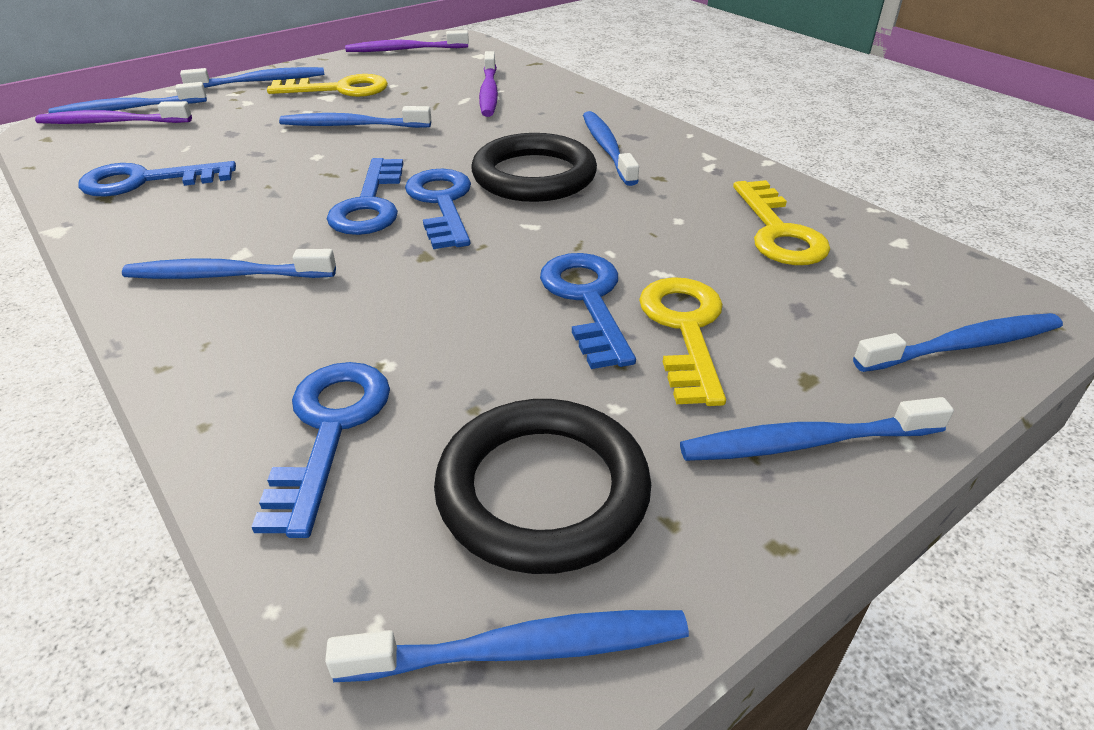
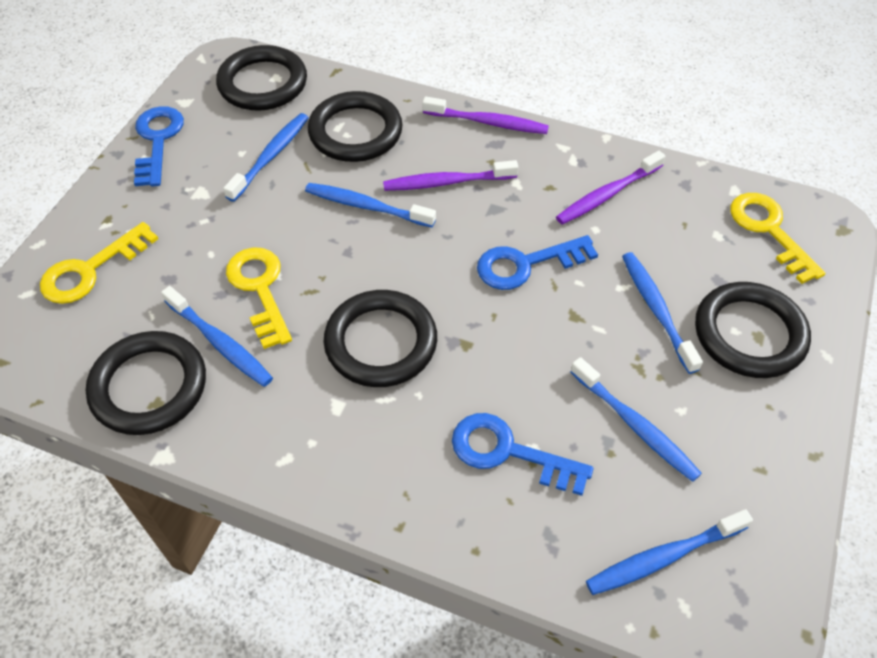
black ring: [434,399,651,574] [471,133,597,202] = 2 -> [86,331,206,435] [216,45,307,111] [308,91,403,162] [323,290,437,387] [695,282,811,378] = 5
blue key: [78,161,236,197] [251,362,390,538] [327,158,403,235] [405,169,471,249] [540,253,636,369] = 5 -> [134,106,184,187] [452,413,594,496] [477,235,598,290] = 3
blue toothbrush: [49,82,207,113] [122,249,336,279] [180,67,325,88] [279,106,431,128] [325,610,689,682] [583,111,639,186] [680,397,954,461] [853,313,1063,372] = 8 -> [161,286,273,387] [223,113,309,202] [305,183,436,227] [570,357,702,482] [586,509,753,595] [622,252,703,374] = 6

